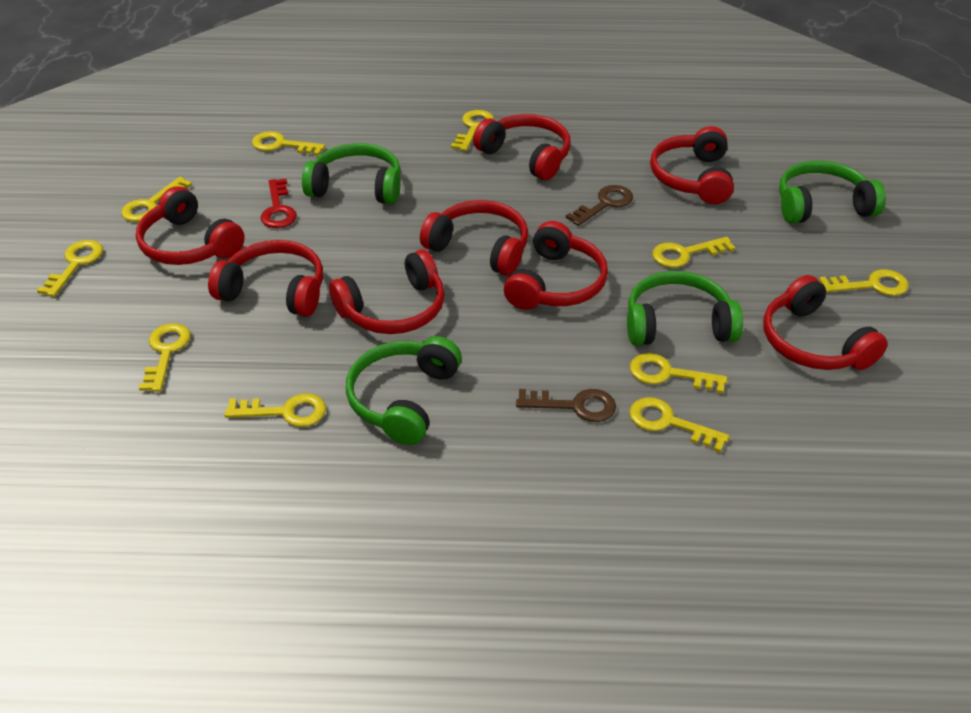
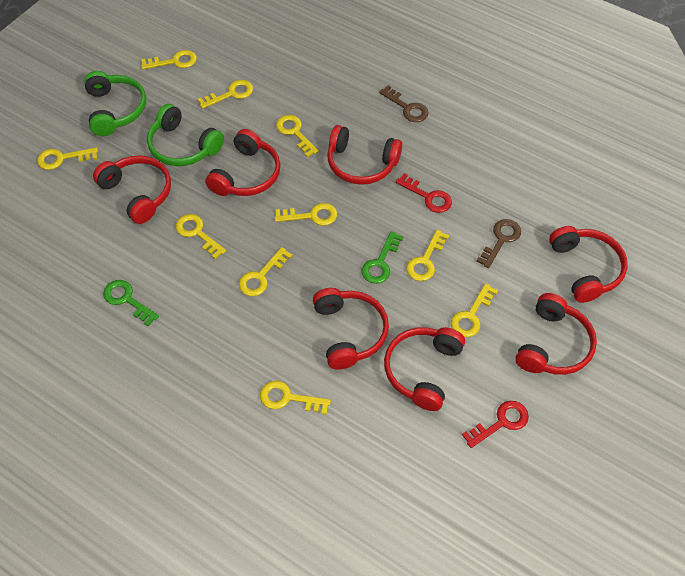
green headphones: [302,143,401,204] [346,336,462,445] [627,271,743,345] [779,161,886,223] = 4 -> [84,71,146,136] [147,104,224,166] = 2
green key: none = 0 -> [103,280,159,326] [362,231,404,284] = 2
red headphones: [136,186,245,265] [208,240,323,317] [329,249,445,334] [420,200,528,276] [473,114,571,180] [504,221,608,310] [650,126,734,204] [763,275,888,370] = 8 -> [93,155,171,224] [205,129,281,196] [313,288,389,370] [327,125,402,185] [384,327,465,411] [515,293,597,375] [549,226,627,303] = 7
red key: [261,179,297,228] = 1 -> [396,173,452,213] [462,401,529,448] = 2

